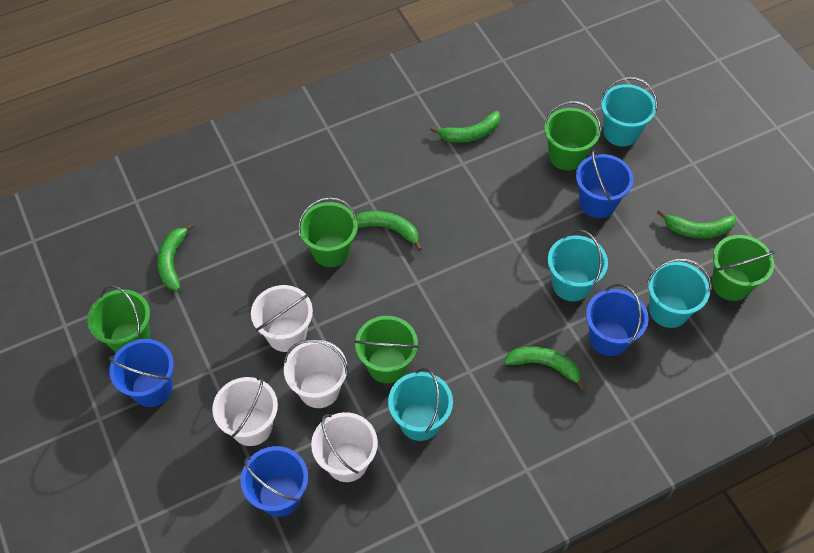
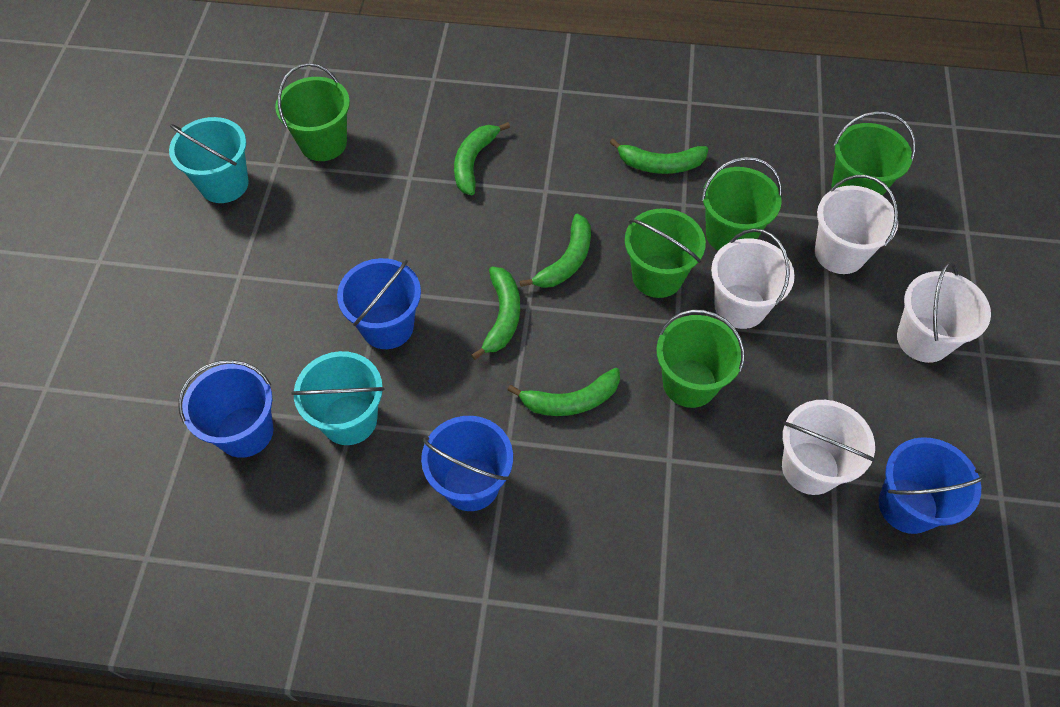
turquoise bucket: [388,368,453,441] [548,229,608,301] [600,77,658,147] [647,258,712,328] = 4 -> [169,117,249,203] [291,351,384,445] = 2

